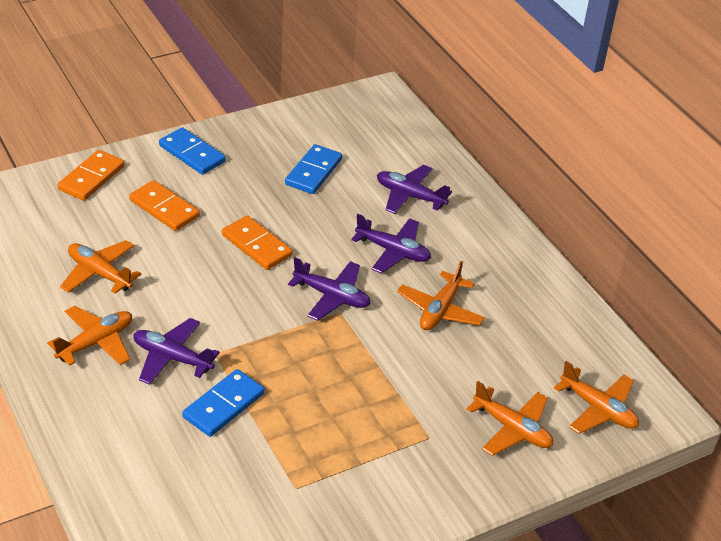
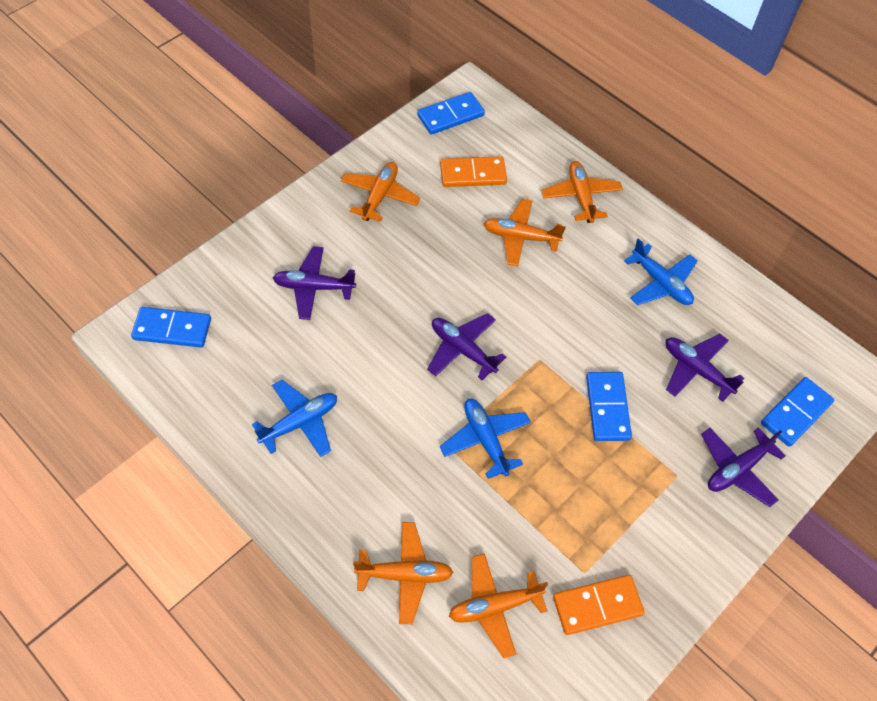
blue domino: [159,127,226,175] [182,369,265,437] [285,144,342,194] = 3 -> [131,307,211,348] [417,92,485,135] [586,372,632,441] [761,377,834,447] = 4
blue plane: none = 0 -> [252,380,337,457] [440,399,531,479] [624,238,697,305] = 3
orange domino: [57,150,124,201] [129,180,200,231] [222,215,293,270] = 3 -> [440,156,507,187] [553,575,645,635] = 2

